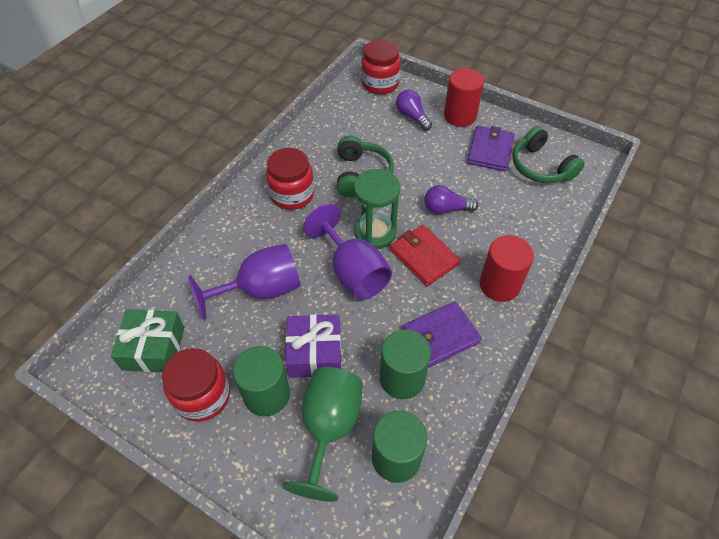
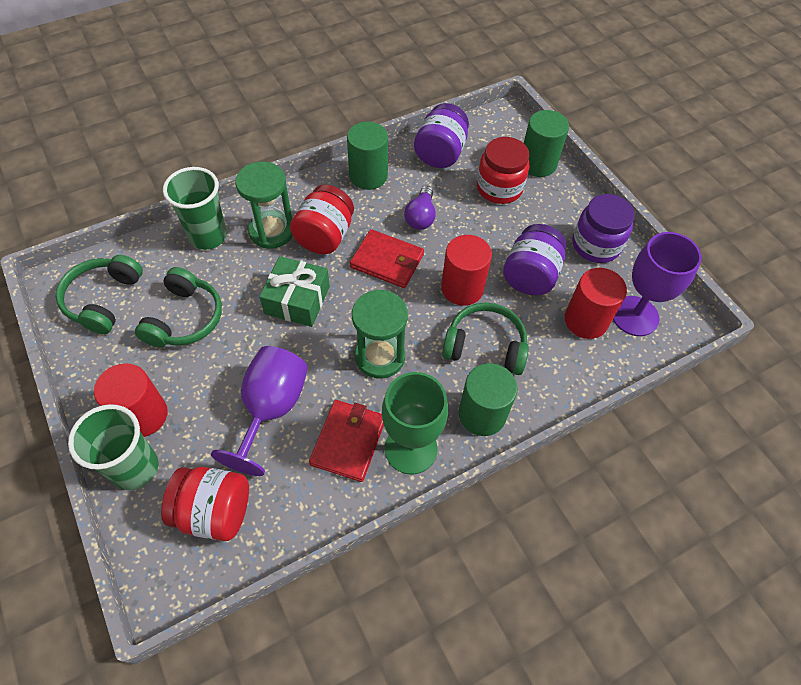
green cup: none = 0 -> [68,404,158,490] [163,167,227,250] = 2
green headphones: [337,136,394,198] [512,126,585,183] = 2 -> [56,255,143,334] [135,267,222,348] [442,303,529,375] = 3
green hourglass: [354,169,400,249] = 1 -> [235,161,293,249] [352,290,408,379] = 2
purple gift: [285,314,341,378] = 1 -> none = 0
purple jar: none = 0 -> [414,103,469,168] [503,224,566,295] [572,194,635,263] = 3
purple light bulb: [396,89,432,130] [424,185,478,214] = 2 -> [404,186,436,230] = 1
purple wallet: [403,301,482,368] [467,126,515,171] = 2 -> none = 0
red cylinder: [444,68,484,127] [480,235,534,302] = 2 -> [94,363,168,437] [441,235,492,306] [565,268,627,339] = 3
red wallet: [390,225,461,286] = 1 -> [309,400,384,482] [350,229,424,288] = 2

